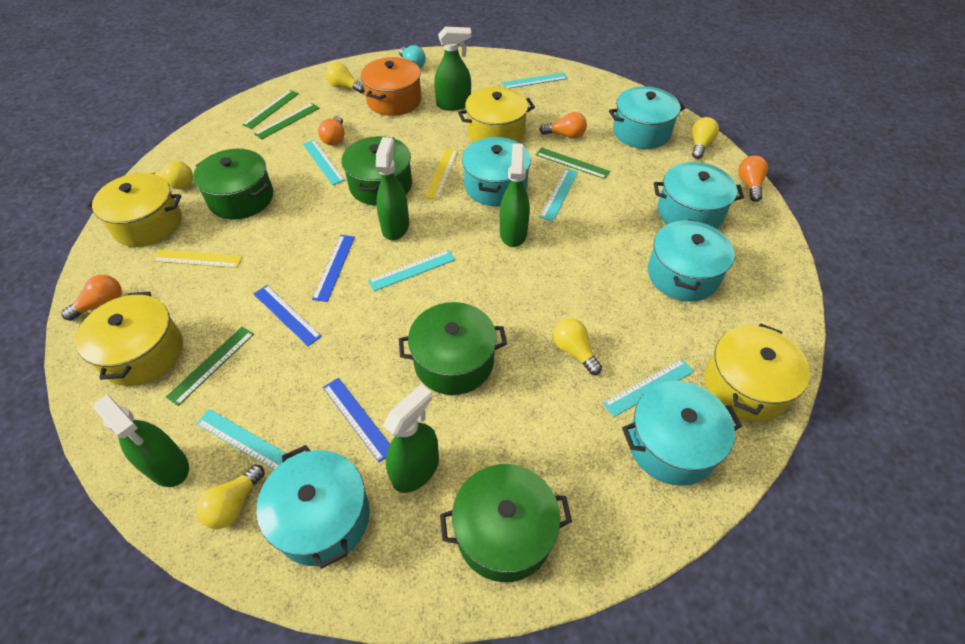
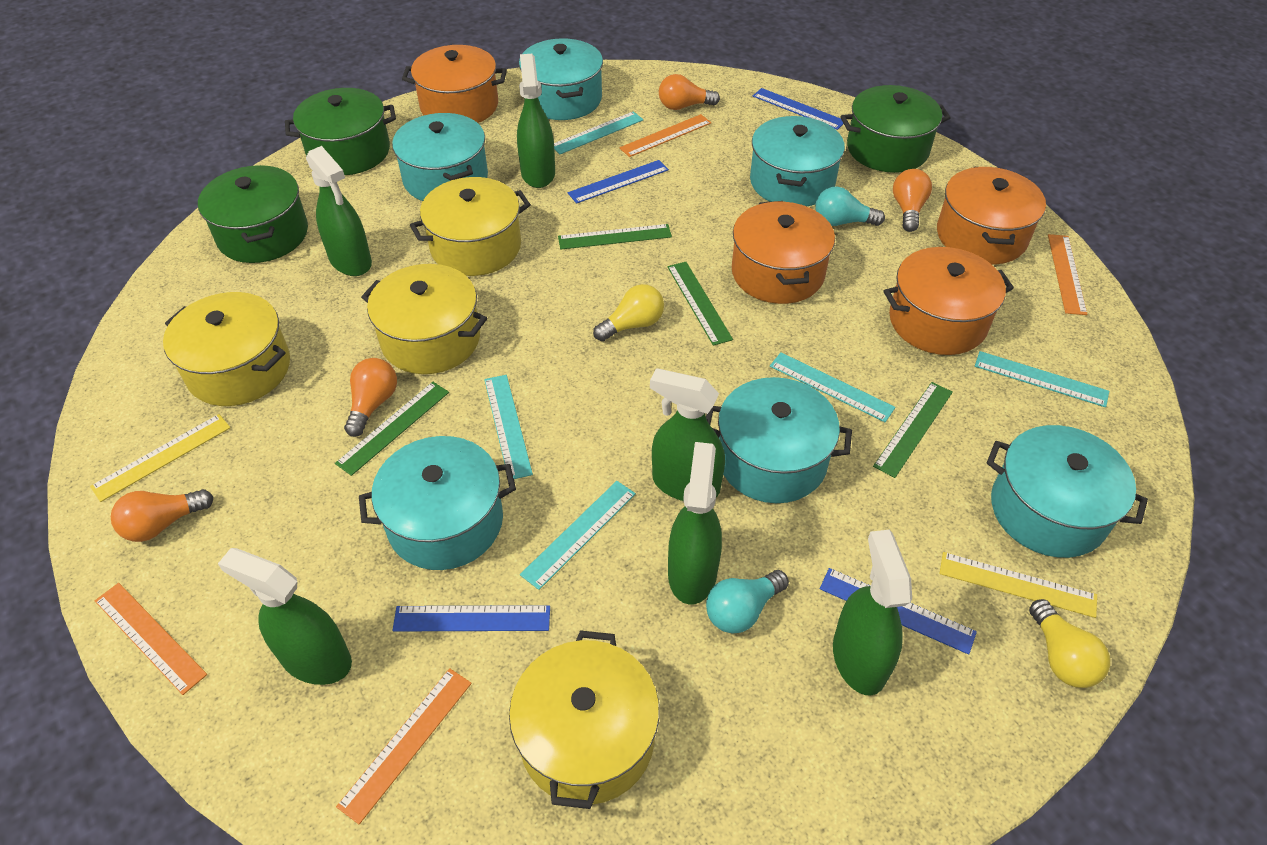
blue ruler: [254,285,322,346] [312,235,355,302] [323,378,390,463] = 3 -> [392,605,550,631] [568,160,669,204] [753,88,844,130] [820,568,977,655] = 4
green pot: [193,149,273,220] [342,136,412,205] [399,302,507,395] [440,464,572,582] = 4 -> [198,165,308,263] [285,88,396,175] [840,85,950,173] = 3
green spray bottle: [93,394,189,487] [376,137,409,240] [383,384,439,493] [434,27,471,111] [500,143,530,247] = 5 -> [218,548,352,685] [306,146,372,276] [517,54,555,188] [650,368,725,501] [668,442,722,605] [833,530,912,695] = 6
orange pot: [361,57,421,116] = 1 -> [402,45,507,123] [732,201,835,304] [884,247,1014,355] [937,167,1046,264] = 4
orange ruler: none = 0 -> [95,583,207,695] [336,668,472,824] [619,114,711,157] [1048,234,1087,315] = 4
turquoise light bulb: [399,45,426,68] = 1 -> [706,570,789,634] [815,187,885,226] = 2
turquoise ruler: [196,409,291,470] [303,140,345,185] [368,250,455,291] [502,72,568,88] [539,168,578,222] [603,359,694,417] = 6 -> [484,375,533,479] [520,481,636,590] [554,111,643,154] [770,352,895,422] [975,351,1109,407] = 5
yellow light bulb: [151,161,193,189] [196,464,265,529] [326,63,365,93] [553,319,602,375] [692,117,719,159] = 5 -> [593,284,664,341] [1029,599,1110,688] = 2

